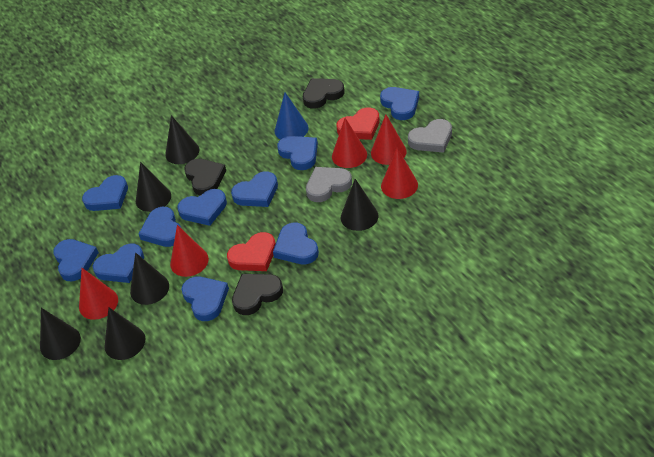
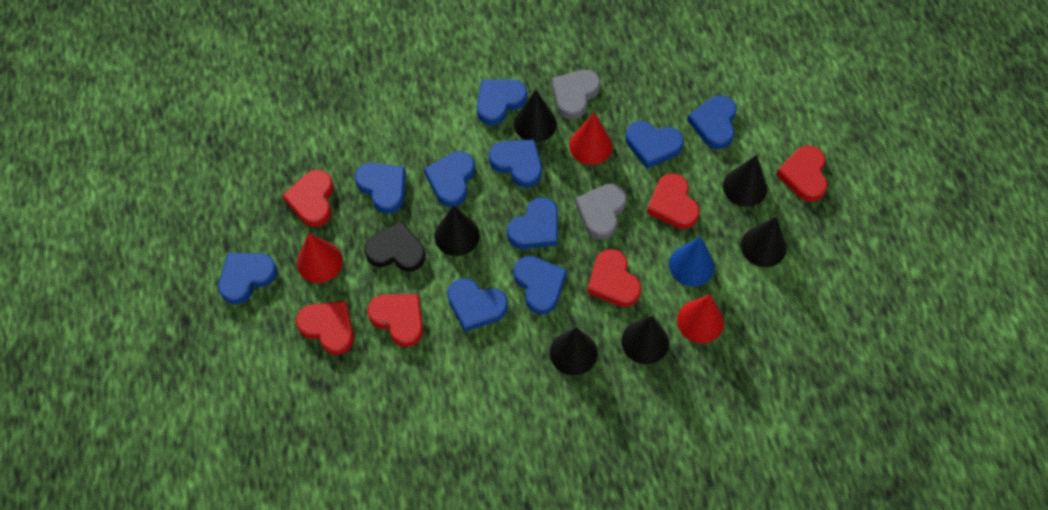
black heart: [184,159,226,195] [232,274,283,315] [303,78,345,109] = 3 -> [364,221,425,272] = 1
red cone: [79,268,118,320] [170,225,209,277] [332,118,367,168] [371,114,407,165] [381,148,418,199] = 5 -> [297,233,343,283] [569,112,613,165] [677,294,724,343] = 3
red heart: [227,232,276,271] [336,107,380,140] = 2 -> [282,170,334,227] [296,301,354,355] [367,294,423,347] [587,249,641,307] [647,173,700,229] [776,145,828,202] = 6

